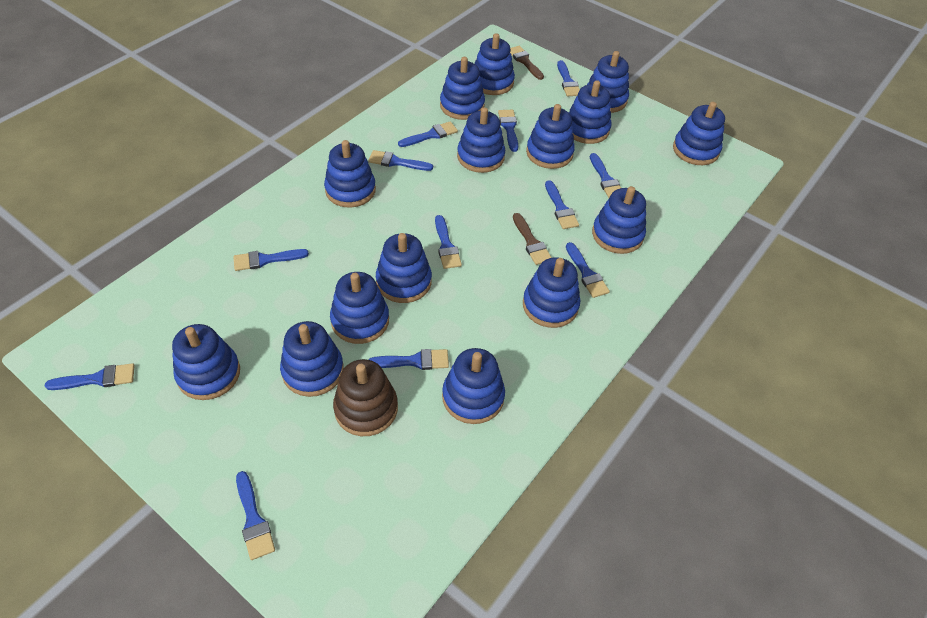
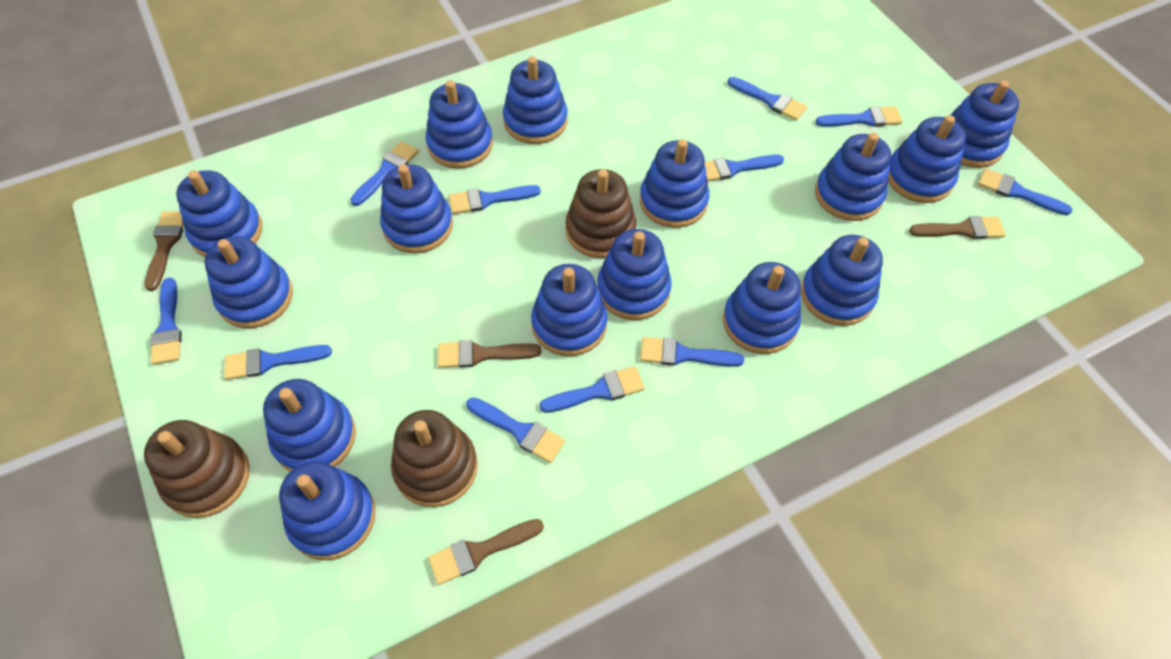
blue brush: [45,363,135,390] [233,249,309,271] [236,471,275,560] [368,150,433,171] [368,349,449,370] [398,121,458,147] [435,215,462,269] [498,110,518,152] [545,180,579,229] [557,60,580,96] [566,242,610,298] [590,153,621,198] = 12 -> [150,277,182,365] [225,345,332,380] [350,141,419,206] [449,185,541,214] [466,397,565,463] [540,366,645,413] [640,337,744,367] [705,155,784,181] [728,77,807,121] [815,106,902,127] [978,168,1073,215] = 11
brown brush: [510,46,544,80] [513,213,552,265] = 2 -> [145,211,184,291] [428,519,544,585] [438,340,541,368] [909,216,1006,239] = 4
brown stacking toy: [333,359,398,436] = 1 -> [144,420,250,518] [391,410,478,507] [566,169,636,258] = 3

